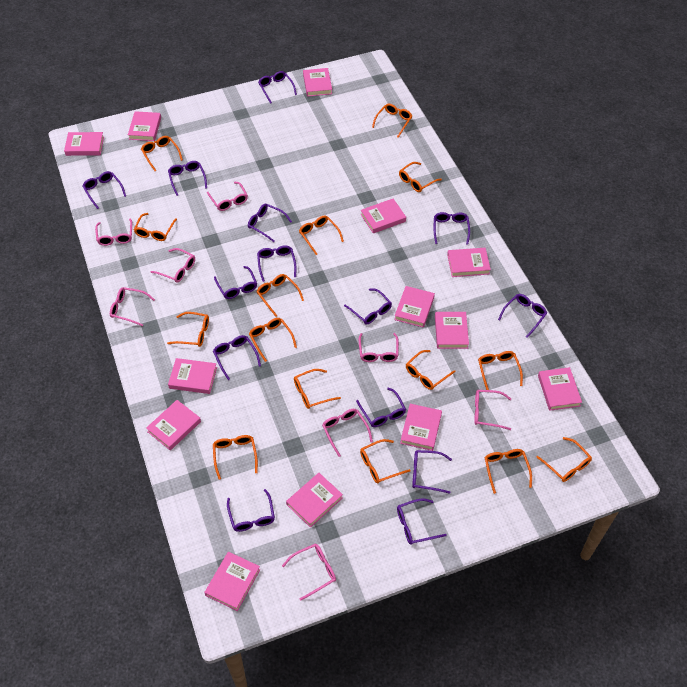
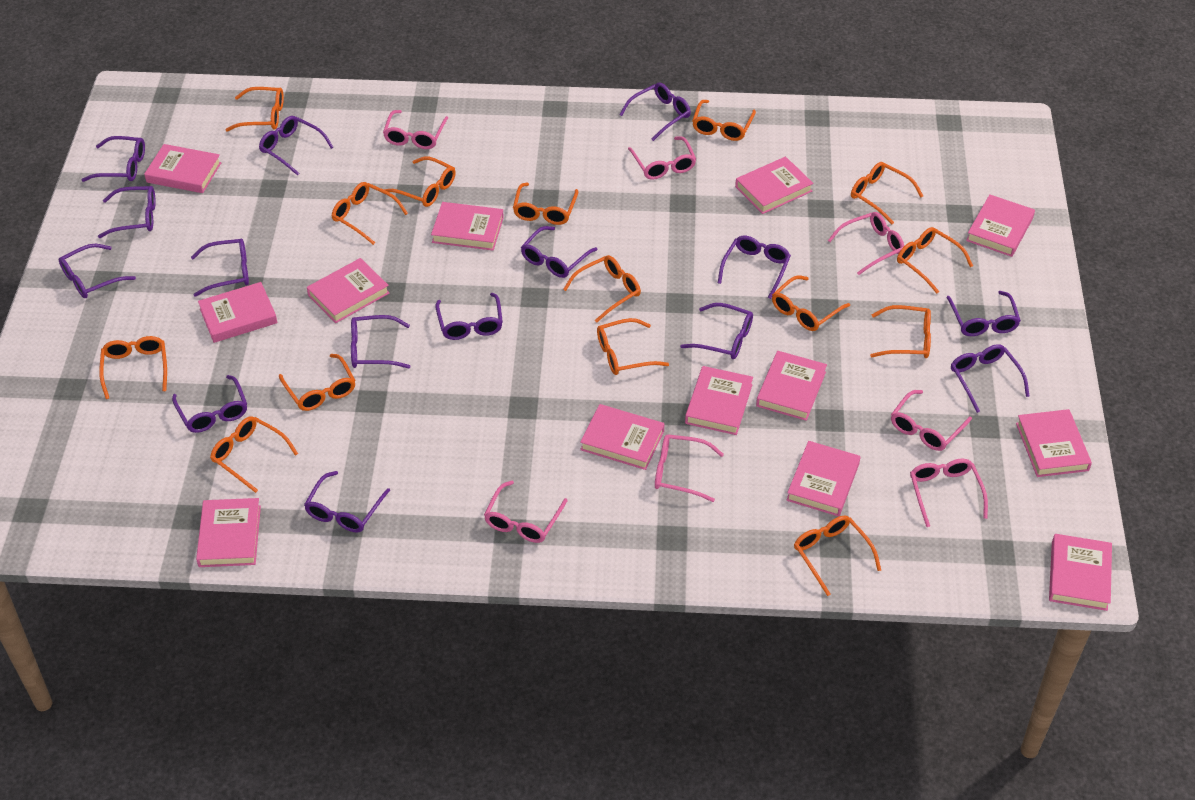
pink glasses: [95,219,132,246] [110,287,155,326] [150,248,195,283] [207,182,248,211] [282,544,336,601] [322,409,373,457] [359,333,399,362] [474,390,511,430] = 8 -> [383,110,448,149] [484,481,568,543] [628,136,696,180] [655,434,724,502] [828,212,904,275] [891,390,972,451] [910,459,988,527] = 7
purple glasses: [82,171,126,209] [168,161,207,196] [213,335,261,380] [214,266,257,299] [227,489,275,532] [248,204,292,242] [257,245,296,282] [258,71,297,104] [344,288,392,325] [356,387,406,427] [397,499,447,545] [412,450,452,494] [434,212,470,245] [498,294,547,338] = 14 -> [59,244,136,298] [82,136,145,182] [98,186,156,238] [172,375,247,433] [191,239,249,297] [259,116,333,176] [304,471,390,532] [351,315,411,369] [435,293,503,340] [521,226,598,278] [619,83,691,141] [680,303,753,359] [718,236,791,299] [946,291,1021,336] [951,344,1030,413] = 15

